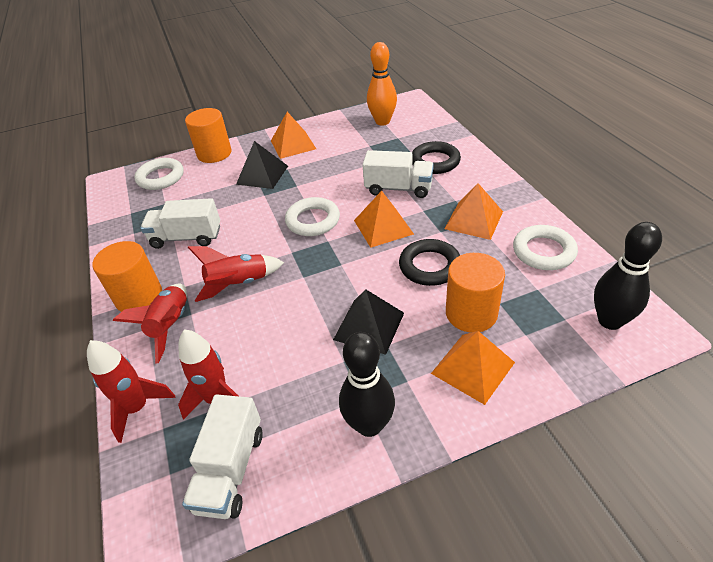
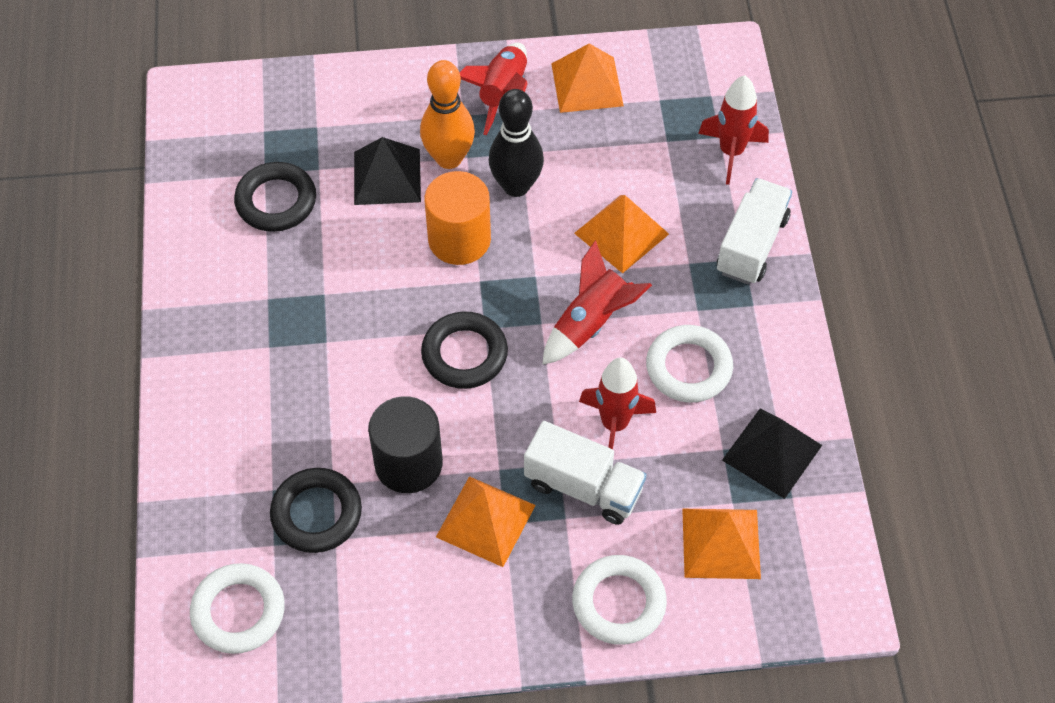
black bowling pin: [339,332,395,437] [594,222,662,330] = 2 -> [489,89,544,197] = 1
black cylinder: none = 0 -> [368,396,443,493] = 1
black ring: [399,239,460,286] [412,141,461,174] = 2 -> [234,162,316,232] [270,468,362,553] [421,311,508,389] = 3
orange cylinder: [93,241,162,312] [185,108,231,163] [446,253,505,333] = 3 -> [424,171,491,265] = 1
white truck: [140,198,220,249] [182,394,263,519] [363,150,434,198] = 3 -> [524,421,647,525] [717,178,792,284] = 2

